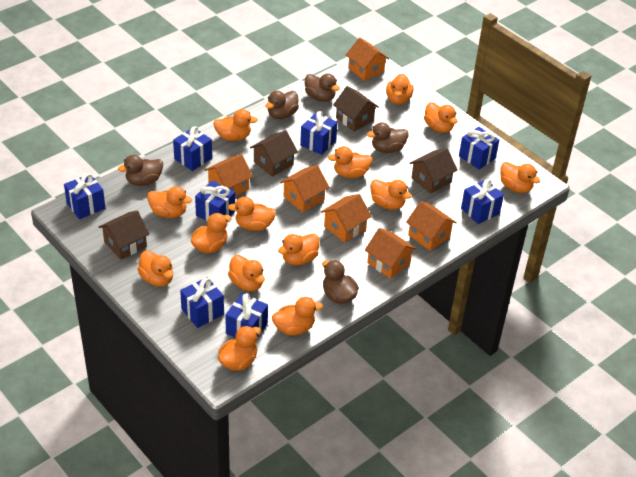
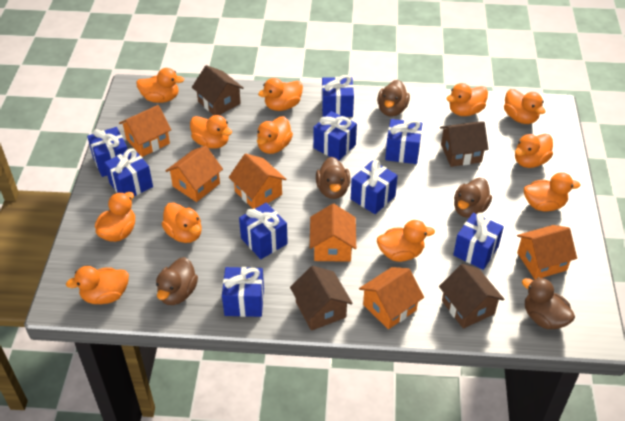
blue gift: [64,173,105,219] [173,126,212,171] [180,277,224,328] [195,181,235,221] [225,293,268,338] [300,111,338,155] [459,127,499,170] [461,179,504,224] = 8 -> [87,127,128,177] [104,148,153,196] [222,267,264,317] [239,203,288,259] [313,111,357,161] [322,75,354,117] [351,160,398,214] [385,119,422,164] [453,213,504,270] = 9
orange duck: [137,250,173,287] [147,186,192,218] [191,213,231,253] [213,109,258,141] [218,326,261,371] [228,197,276,231] [228,255,265,291] [272,297,323,336] [278,233,320,265] [328,146,373,178] [370,179,412,210] [386,74,413,105] [424,102,458,133] [500,162,540,193] = 14 -> [66,266,129,304] [95,192,135,242] [136,68,184,103] [162,202,202,243] [190,115,232,149] [257,116,293,154] [258,78,303,111] [377,220,435,262] [446,83,488,116] [504,89,545,124] [515,134,553,168] [524,172,580,211] = 12

